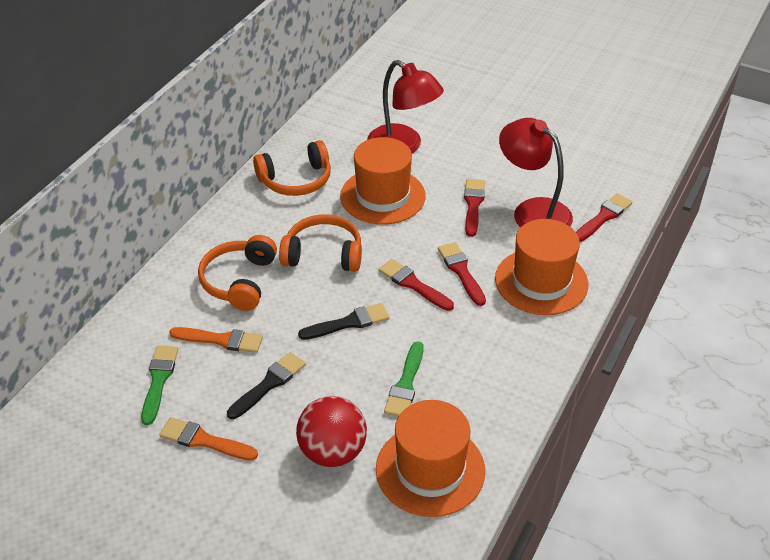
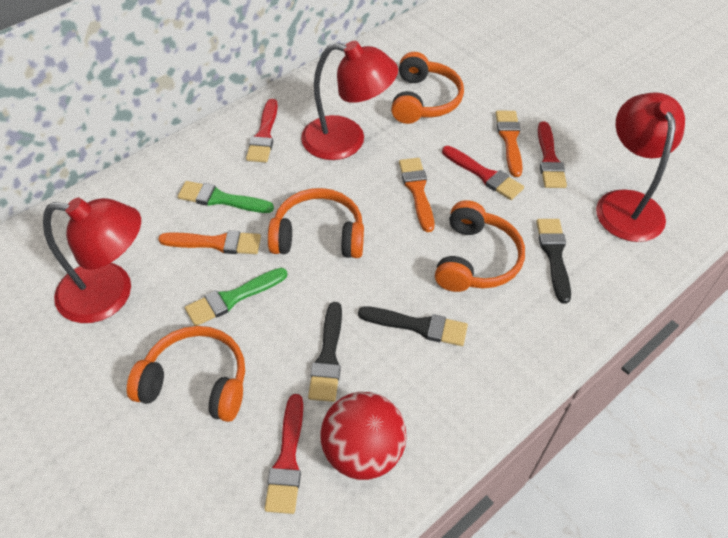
black brush: [227,352,306,419] [298,303,390,340] = 2 -> [308,302,342,402] [358,306,468,346] [536,219,571,303] = 3
orange brush: [159,417,258,461] [169,327,263,353] = 2 -> [158,230,261,254] [399,158,434,232] [496,111,523,177] = 3
orange hat: [340,137,425,225] [376,400,485,517] [495,219,588,315] = 3 -> none = 0
orange headphones: [198,235,277,311] [253,140,331,196] [279,214,362,272] = 3 -> [127,326,245,422] [268,188,364,258] [391,52,464,124] [435,200,525,292] = 4
red lamp: [367,60,444,153] [499,118,573,228] = 2 -> [43,198,141,323] [301,41,398,160] [596,92,685,242] = 3

